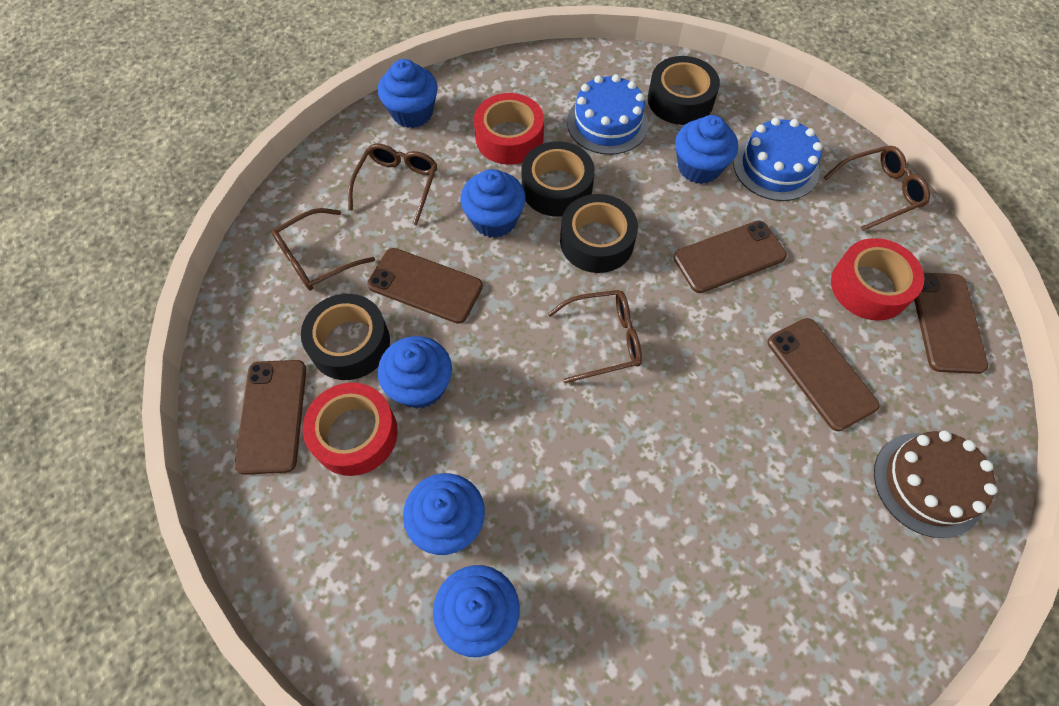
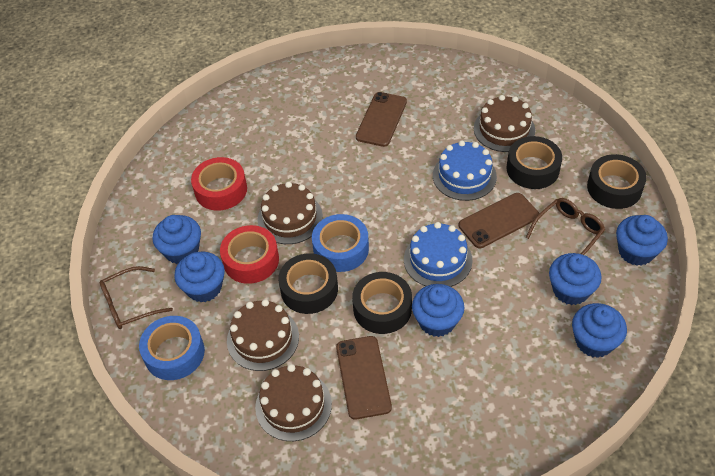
blue tape: none = 0 -> [139,316,205,380] [312,214,369,272] = 2
brown cake: [874,431,998,538] = 1 -> [227,299,299,371] [255,364,332,441] [257,182,323,244] [474,95,535,152] = 4
brown glasses: [272,208,375,291] [348,143,437,226] [547,290,642,383] [824,146,930,231] = 4 -> [100,266,173,329] [526,198,605,255] = 2
brown phone: [234,360,306,475] [367,248,483,324] [673,220,787,293] [768,318,880,431] [914,273,988,374] = 5 -> [336,336,392,419] [356,92,407,147] [459,193,539,248] = 3
red tape: [303,382,398,476] [474,93,544,165] [831,238,924,321] = 3 -> [191,157,247,211] [220,225,279,284] = 2

